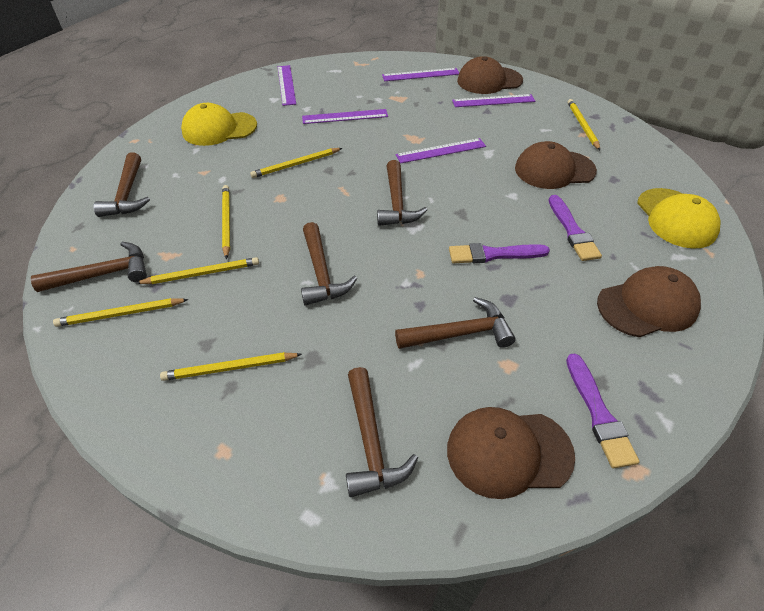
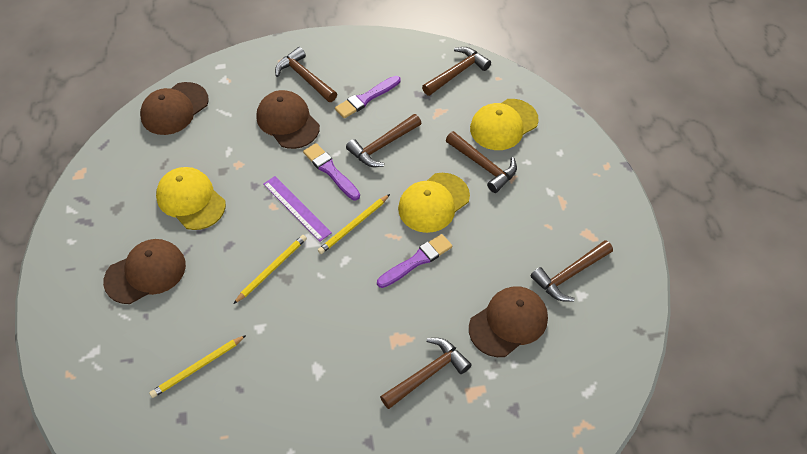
purple ruler: [278,65,296,106] [302,109,388,124] [382,68,459,81] [396,138,486,163] [452,94,535,107] = 5 -> [263,176,332,242] = 1
yellow cap: [181,103,257,146] [637,188,720,249] = 2 -> [156,167,226,230] [398,173,470,233] [470,99,539,150] = 3
yellow pencil: [53,298,189,327] [136,257,259,284] [160,352,302,381] [222,185,230,259] [250,148,342,178] [568,99,600,150] = 6 -> [149,335,246,398] [233,235,307,304] [318,194,390,254] = 3

